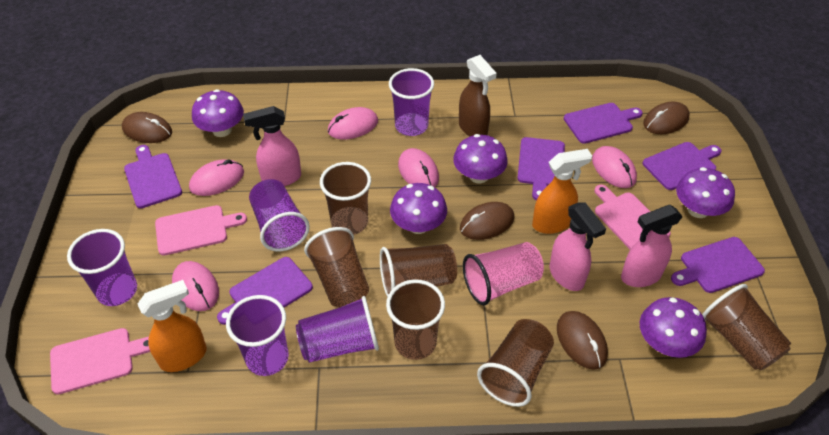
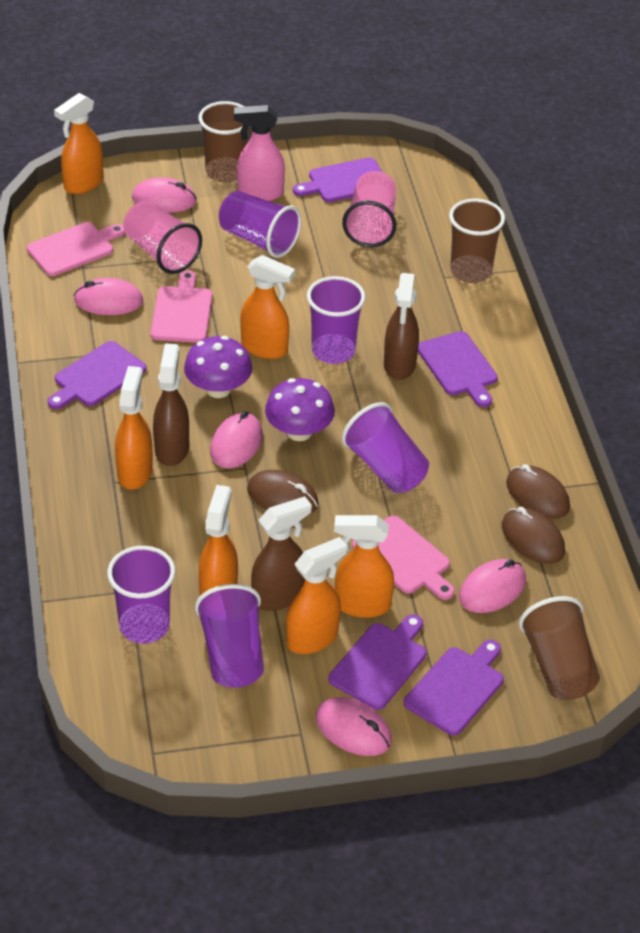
brown cup: [304,227,369,308] [320,162,371,235] [380,244,457,297] [386,279,445,360] [477,319,554,407] [702,284,791,371] = 6 -> [199,101,249,183] [449,199,505,283] [519,596,600,700] = 3
brown mouse: [122,112,172,143] [460,202,514,240] [557,311,608,370] [643,101,690,134] = 4 -> [247,470,319,514] [502,507,565,564] [506,464,570,519] = 3
brown spray bottle: [459,55,497,136] = 1 -> [153,344,189,466] [251,496,312,611] [384,273,419,380] = 3
orange spray bottle: [138,280,207,372] [532,149,592,234] = 2 -> [54,93,103,194] [115,366,153,490] [198,485,238,596] [240,255,295,359] [286,537,347,654] [334,515,394,618] = 6
pink cup: [463,242,544,305] = 1 -> [123,201,202,274] [342,171,397,247] = 2
pink spray bottle: [243,106,301,186] [550,203,606,291] [621,205,683,287] = 3 -> [234,105,285,201] = 1
purple cutting board: [124,145,182,208] [217,257,313,325] [518,137,565,200] [564,103,643,144] [642,142,721,190] [671,237,765,293] = 6 -> [47,341,147,409] [293,157,382,202] [328,614,426,710] [404,640,504,736] [418,331,498,407] = 5
purple mushroom: [192,89,244,137] [390,183,447,234] [453,134,508,184] [640,297,707,358] [676,167,735,218] = 5 -> [184,336,252,398] [265,378,335,441] = 2

